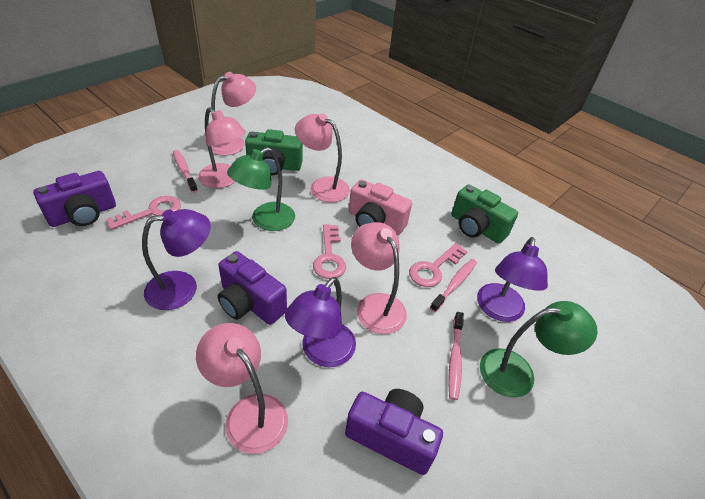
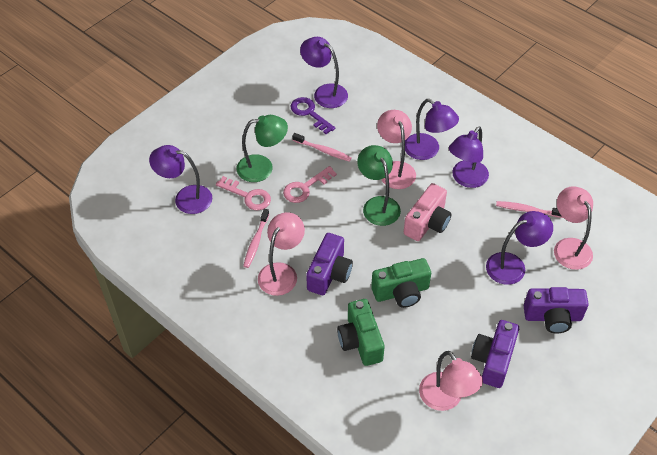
pink key: [106,196,181,230] [313,224,346,279] [409,243,468,287] = 3 -> [216,176,271,210] [283,166,337,203] = 2
pink lamp: [196,323,288,454] [198,107,246,188] [207,72,256,156] [295,113,350,202] [351,222,407,334] = 5 -> [258,212,305,296] [377,110,416,189] [419,351,483,411] [554,186,593,270] = 4
purple key: none = 0 -> [291,97,335,134] = 1
purple lamp: [142,209,211,310] [285,277,356,367] [477,237,548,322] = 3 -> [149,145,212,214] [300,37,348,108] [405,99,459,160] [449,126,489,188] [486,211,553,285] = 5

